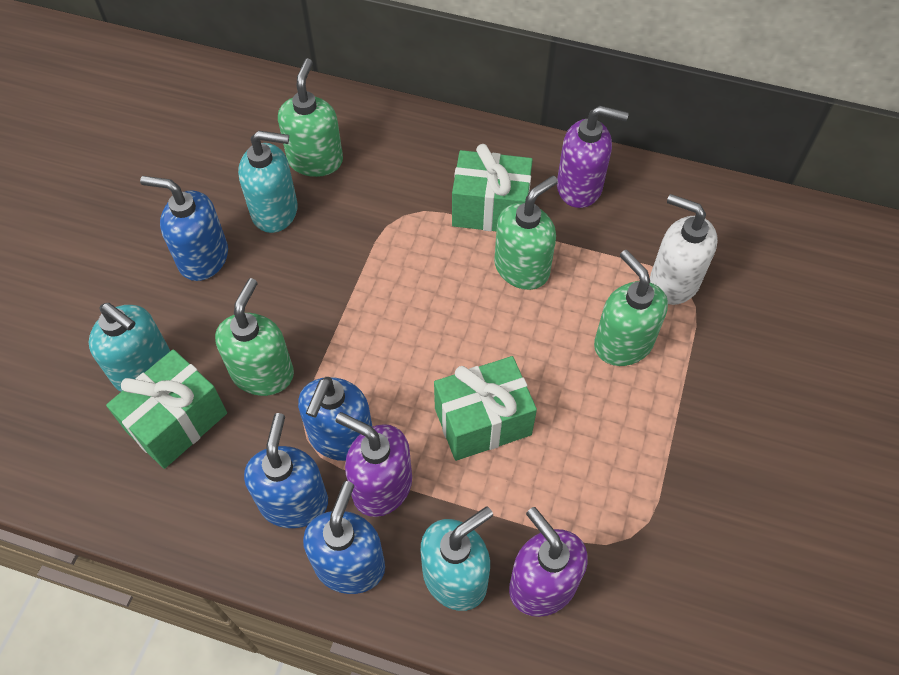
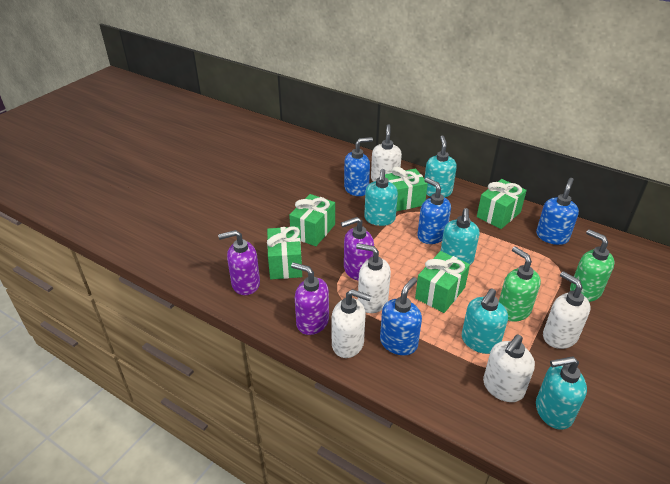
green gift: [106,349,227,469] [434,356,537,461] [452,144,533,231] = 3 -> [267,226,302,279] [289,194,335,246] [385,166,428,211] [415,251,470,313] [477,179,527,229] = 5
green soap dispenser: [215,278,294,396] [278,58,343,177] [494,176,558,290] [594,250,668,366] = 4 -> [499,246,541,322] [570,229,615,302] = 2
turquoise soap dispenser: [89,303,170,392] [238,131,298,233] [421,506,493,611] = 3 -> [364,169,398,226] [424,135,457,198] [441,208,480,265] [462,288,508,354] [536,356,587,430] = 5
white soap dispenser: [650,194,718,305] = 1 -> [332,289,371,358] [356,243,391,313] [371,124,402,182] [483,334,535,402] [543,271,591,349] = 5

